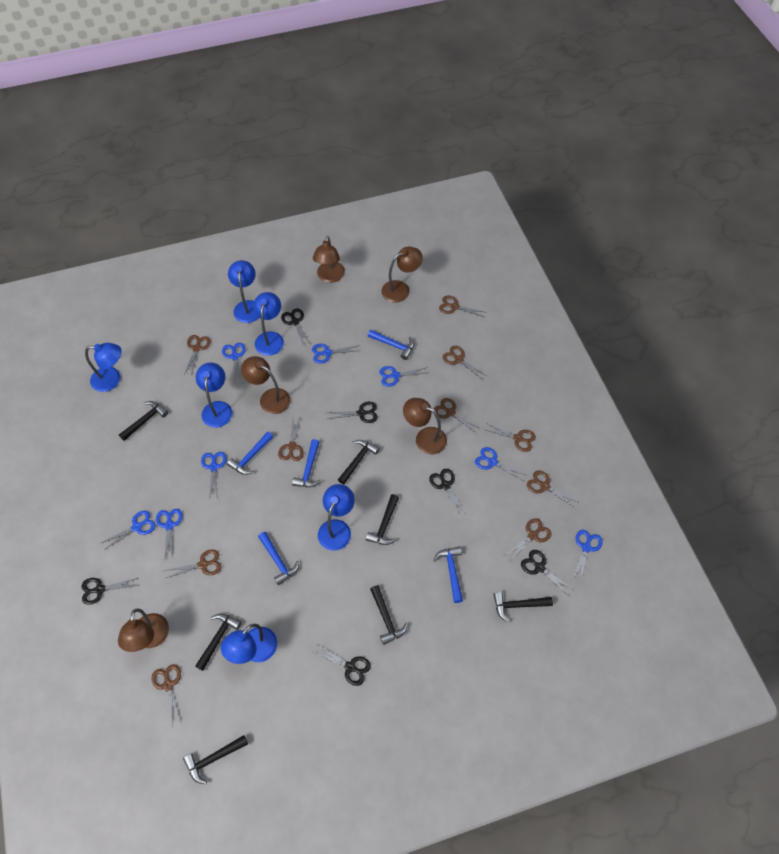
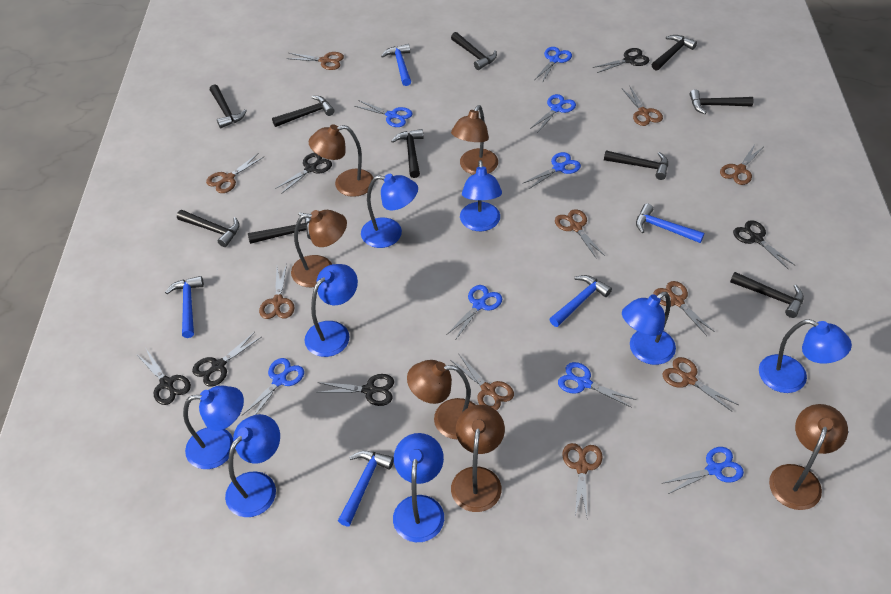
black hammer: [119,401,168,441] [183,735,248,784] [195,613,242,671] [338,440,380,484] [366,494,399,545] [370,585,408,645] [493,592,553,622] = 7 -> [177,210,240,247] [210,84,247,128] [248,212,311,244] [272,96,335,127] [391,129,424,178] [451,32,497,70] [604,150,668,180] [652,35,697,71] [689,89,754,114] [730,272,804,318] = 10
blue lamp: [85,343,122,392] [195,362,232,428] [221,624,277,664] [228,260,259,323] [253,292,284,356] [318,484,355,551] = 6 -> [183,386,244,469] [225,414,280,517] [305,264,358,357] [361,174,418,248] [393,433,444,542] [460,160,502,231] [622,292,676,365] [759,319,852,393] = 8
brown lamp: [118,608,169,652] [241,356,290,414] [313,236,345,283] [381,247,423,303] [403,398,447,454] = 5 -> [291,210,347,287] [309,125,373,197] [407,360,475,439] [451,105,498,175] [451,405,505,512] [769,404,848,510] = 6

